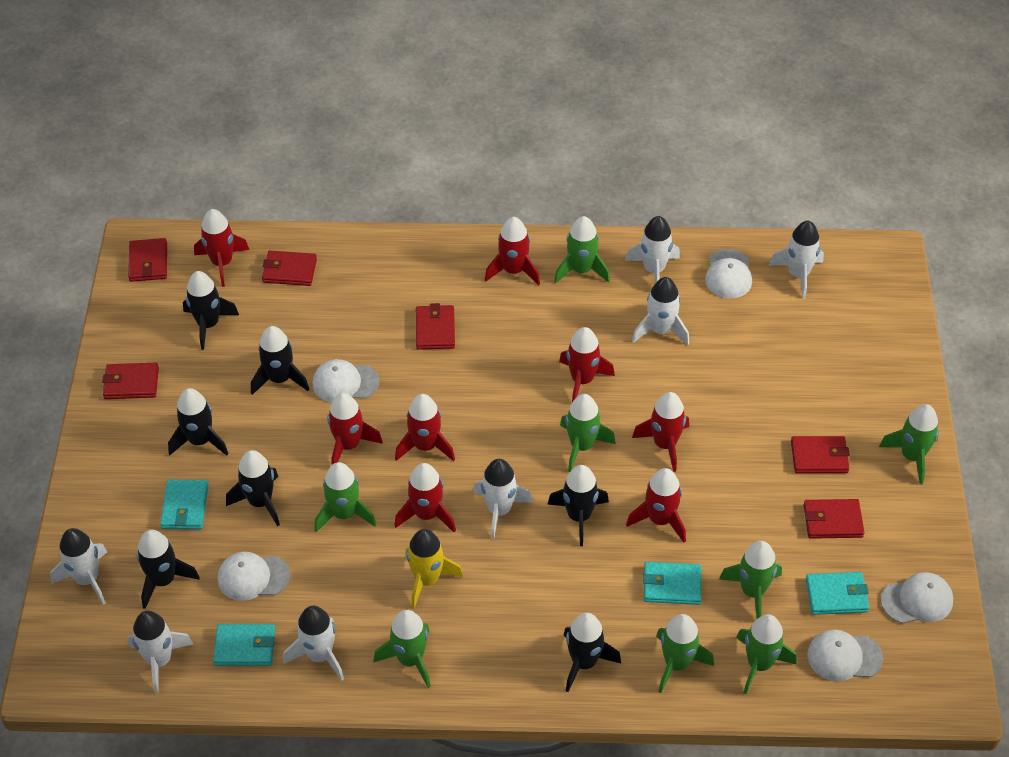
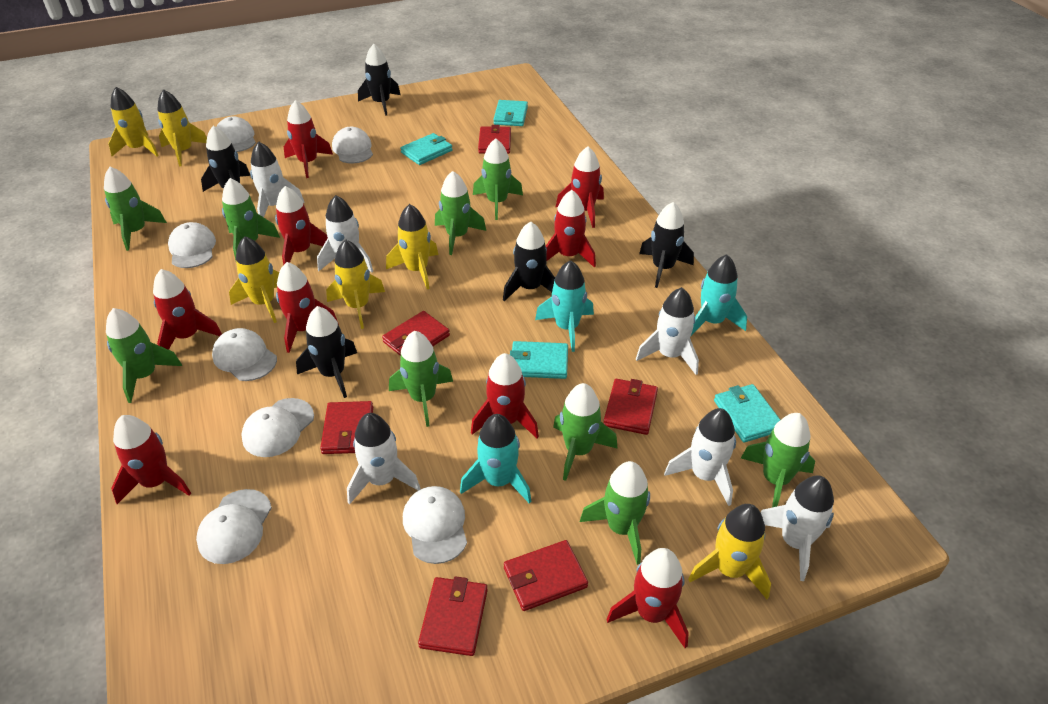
black rocket: [137,530,200,609] [168,388,228,456] [183,271,239,350] [226,450,280,526] [251,326,309,395] [548,465,609,546] [563,613,621,692] = 7 -> [201,126,250,192] [296,306,357,398] [358,44,401,116] [503,221,555,301] [639,202,694,288] = 5
green rocket: [314,462,376,532] [374,610,431,688] [554,216,610,283] [560,394,616,472] [656,614,714,693] [719,541,782,619] [736,614,796,694] [879,404,939,485] = 8 -> [104,167,167,251] [106,308,182,403] [222,178,280,260] [389,331,453,427] [435,171,486,255] [473,138,523,220] [553,383,618,481] [580,461,650,565] [741,413,815,508] = 9
red rocket: [194,209,249,287] [327,393,383,465] [394,463,456,532] [395,394,455,461] [485,217,540,285] [559,327,615,402] [626,468,686,543] [632,392,689,472] = 8 -> [111,415,191,504] [153,269,222,350] [275,186,328,265] [276,262,339,353] [284,100,333,178] [471,353,539,438] [546,190,596,268] [555,146,604,228] [606,548,689,648] = 9
turquoise rocket: none = 0 -> [460,414,532,504] [535,260,594,352] [690,254,747,337] = 3
white cap: [218,552,290,601] [312,359,379,402] [705,249,752,299] [807,629,883,681] [880,572,953,624] = 5 -> [168,222,216,268] [196,489,272,564] [212,328,277,381] [216,117,256,152] [241,398,314,457] [332,127,373,164] [403,486,467,564] = 7
white rocket: [50,528,107,605] [128,611,193,694] [283,606,344,680] [473,459,533,540] [625,216,680,283] [632,277,689,345] [768,221,824,299] = 7 -> [250,141,304,217] [317,195,373,273] [347,413,421,504] [636,287,699,375] [664,408,736,506] [760,476,834,581] = 6
yellow rocket: [405,529,463,609] = 1 -> [108,87,159,156] [157,89,207,166] [229,236,279,323] [326,239,385,329] [386,204,438,289] [688,504,771,599] = 6

